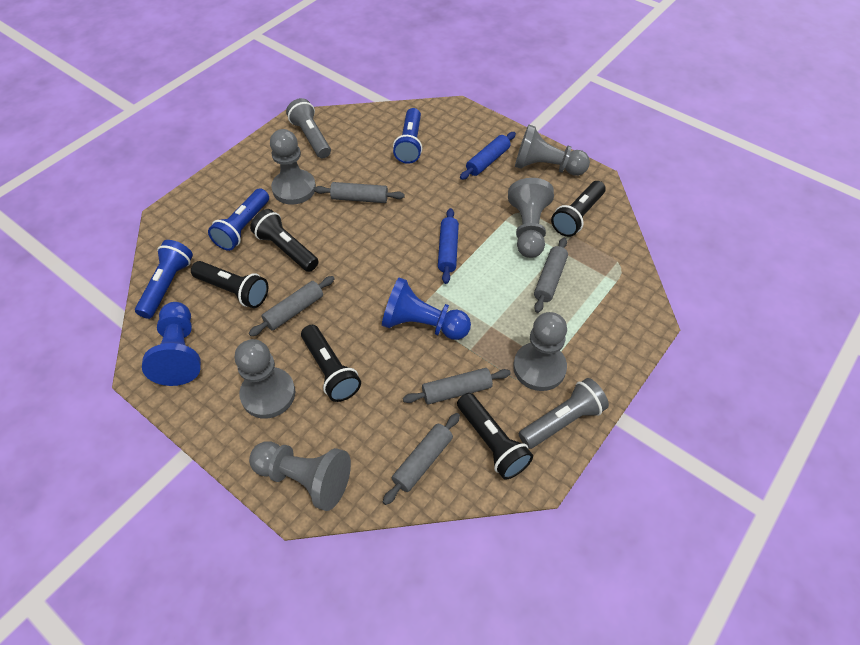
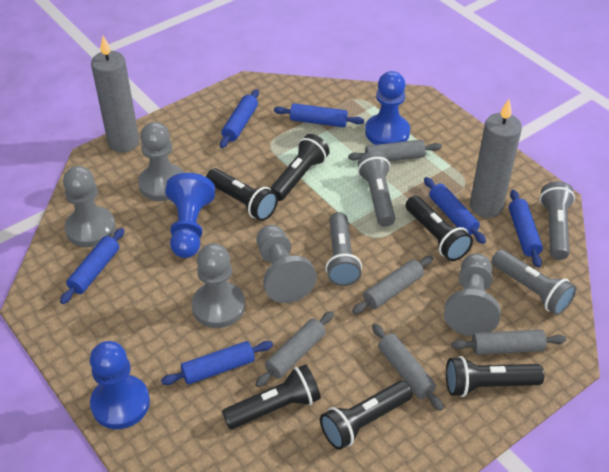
black flashlight: [191,261,268,308] [250,209,319,272] [301,325,361,402] [457,393,533,480] [551,181,606,237] = 5 -> [206,168,278,221] [222,364,321,429] [270,134,330,201] [320,381,413,450] [406,196,473,261] [446,356,544,397] = 6
blue flashlight: [135,240,193,319] [208,188,269,251] [393,108,422,164] = 3 -> none = 0
blue pawn: [142,302,201,386] [382,277,471,340] = 2 -> [90,341,150,429] [165,173,215,258] [365,71,410,145] = 3
blue rolling pin: [438,208,459,284] [460,132,516,180] = 2 -> [60,228,124,304] [161,341,273,385] [220,89,259,148] [274,103,364,127] [424,177,486,244] [509,190,543,268] = 6
grey candle: none = 0 -> [91,36,139,153] [470,99,522,218] = 2
grey flashlight: [286,98,331,158] [519,378,609,449] = 2 -> [325,212,362,286] [357,151,395,227] [492,250,576,315] [540,181,575,260] = 4
grey pawn: [235,339,295,419] [249,441,351,511] [270,129,316,205] [508,178,554,258] [513,312,567,391] [515,124,590,176] = 6 -> [63,166,116,247] [138,122,184,201] [191,243,245,328] [257,225,317,303] [444,253,501,336] = 5

